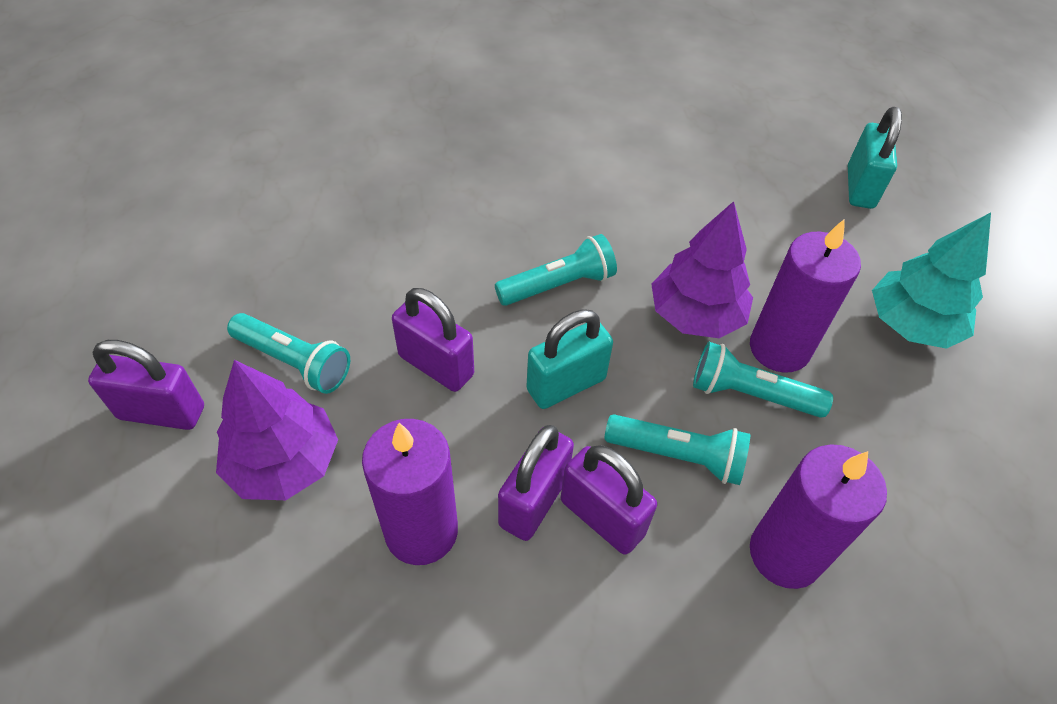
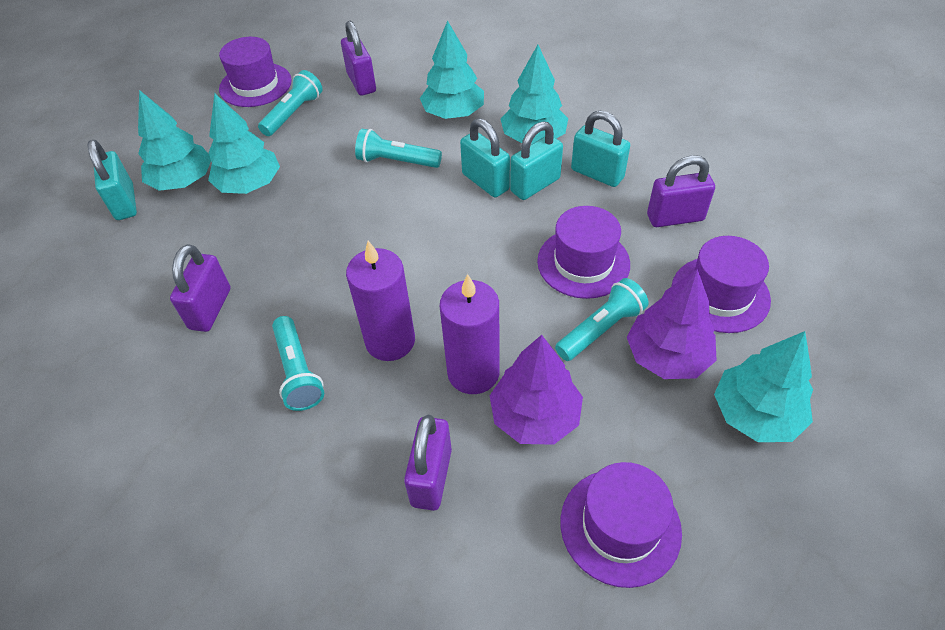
purple candle: [362,419,458,565] [750,219,861,373] [750,444,887,589] = 3 -> [346,241,415,361] [440,274,500,394] = 2
purple hat: none = 0 -> [219,37,292,107] [537,206,630,299] [561,462,682,588] [671,236,771,333] = 4
turquoise padlock: [526,309,613,409] [848,107,902,209] = 2 -> [88,140,137,220] [460,118,510,198] [510,121,563,200] [571,111,630,187] = 4
turquoise tree: [872,212,991,349] = 1 -> [138,90,211,191] [208,93,280,194] [420,20,484,119] [501,45,568,144] [714,331,813,442] = 5

